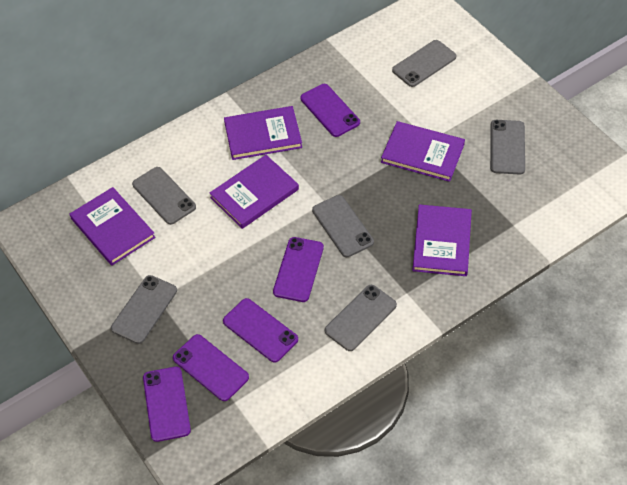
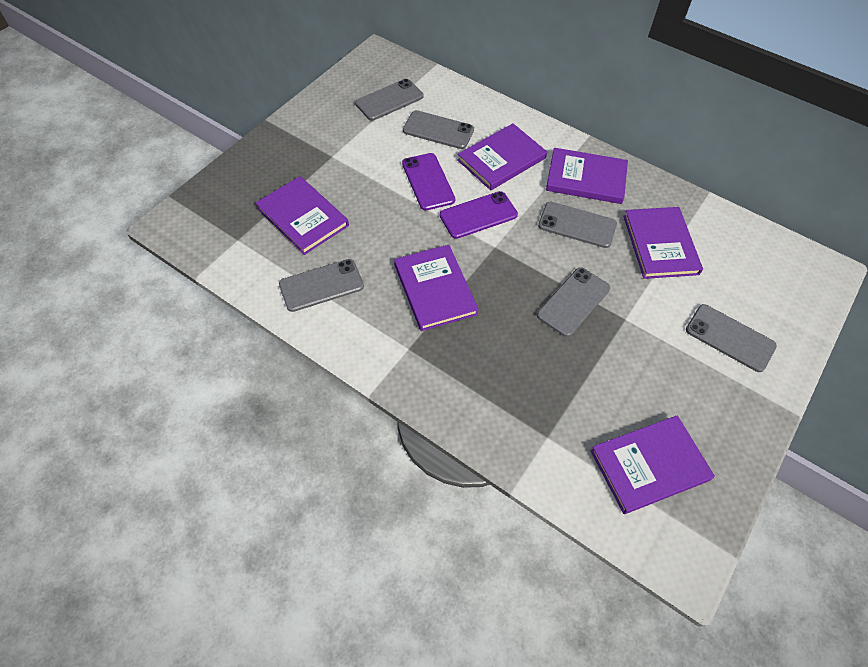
purple book: [70,187,155,266] [210,155,299,229] [224,106,302,160] [381,121,465,182] [412,204,472,276] = 5 -> [256,176,349,255] [394,245,479,331] [457,123,547,190] [546,148,628,204] [590,415,715,514] [623,207,703,279] = 6
purple phone: [143,367,191,442] [173,334,249,401] [223,298,298,363] [273,237,324,302] [300,84,360,137] = 5 -> [402,153,455,210] [440,191,518,239] = 2

